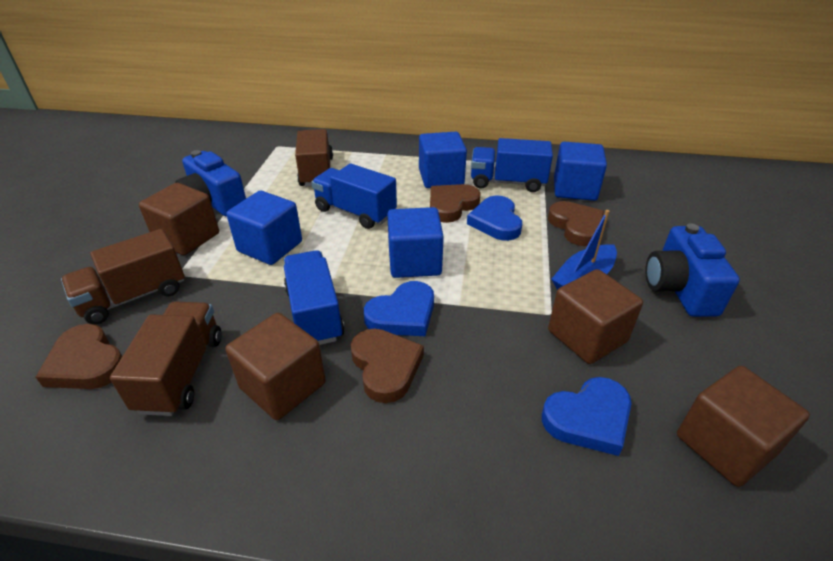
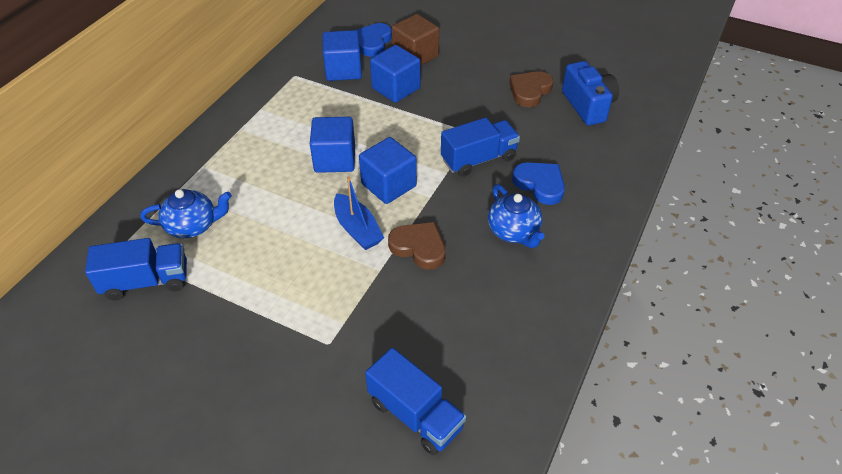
blue camera: [175,150,246,217] [645,223,740,317] = 2 -> [562,61,619,125] = 1
blue heart: [364,281,434,336] [467,195,522,241] [542,377,631,456] = 3 -> [357,23,392,57] [512,162,565,205] = 2
blue teapot: none = 0 -> [140,189,232,238] [488,184,544,248] = 2
brown cube: [139,183,219,255] [225,313,326,420] [548,269,643,364] [677,366,810,487] = 4 -> [392,14,439,66] = 1
brown heart: [36,324,122,389] [351,328,424,403] [430,184,481,223] [548,201,604,246] = 4 -> [388,222,446,269] [509,71,553,107] = 2
brown truck: [61,229,185,325] [110,302,222,416] [295,129,333,187] = 3 -> none = 0

